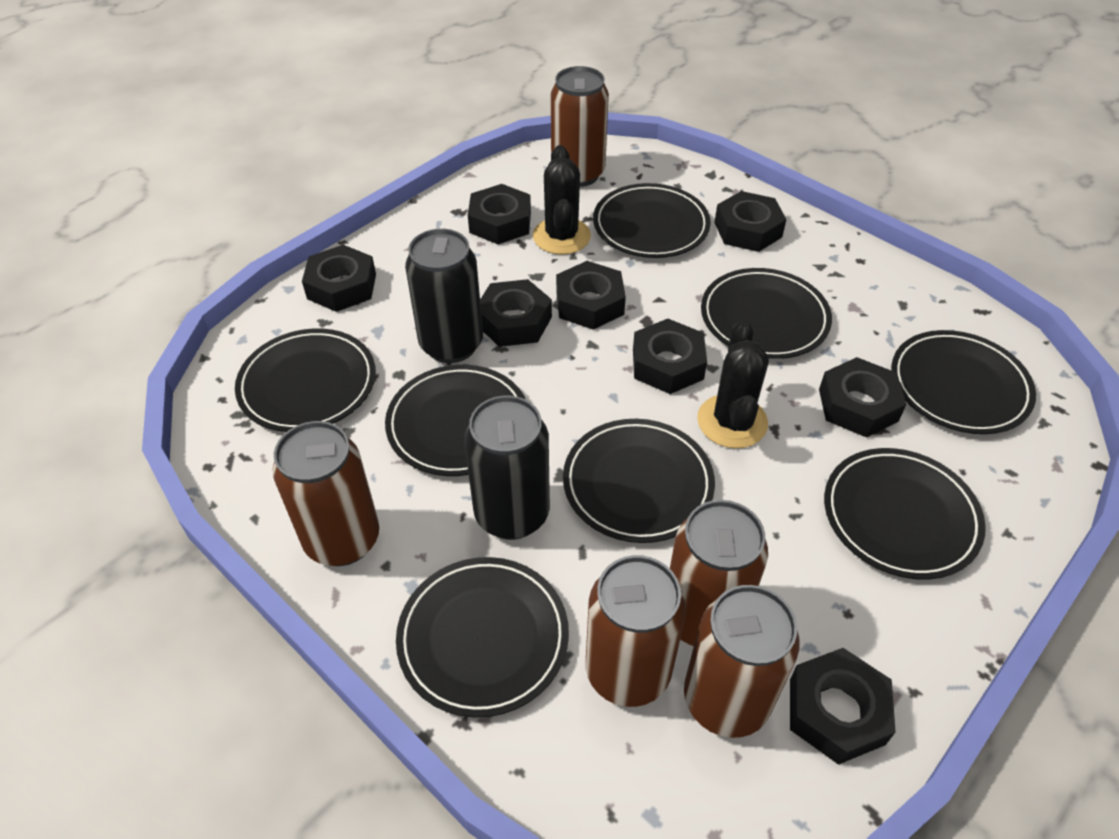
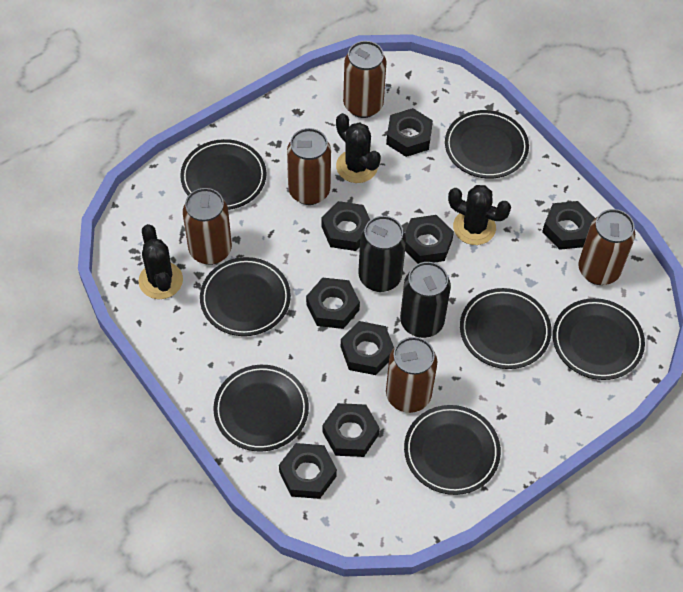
black cactus: [533,145,591,255] [697,320,769,448] = 2 -> [139,224,183,299] [336,113,381,183] [448,185,511,245] = 3
black plate: [235,328,376,432] [385,365,526,476] [396,557,569,718] [563,419,715,543] [593,183,711,258] [701,268,832,359] [824,448,986,580] [891,330,1036,434] = 8 -> [180,139,267,210] [200,257,291,336] [213,365,309,452] [404,405,501,495] [445,110,529,179] [460,288,552,369] [553,298,645,380] = 7

